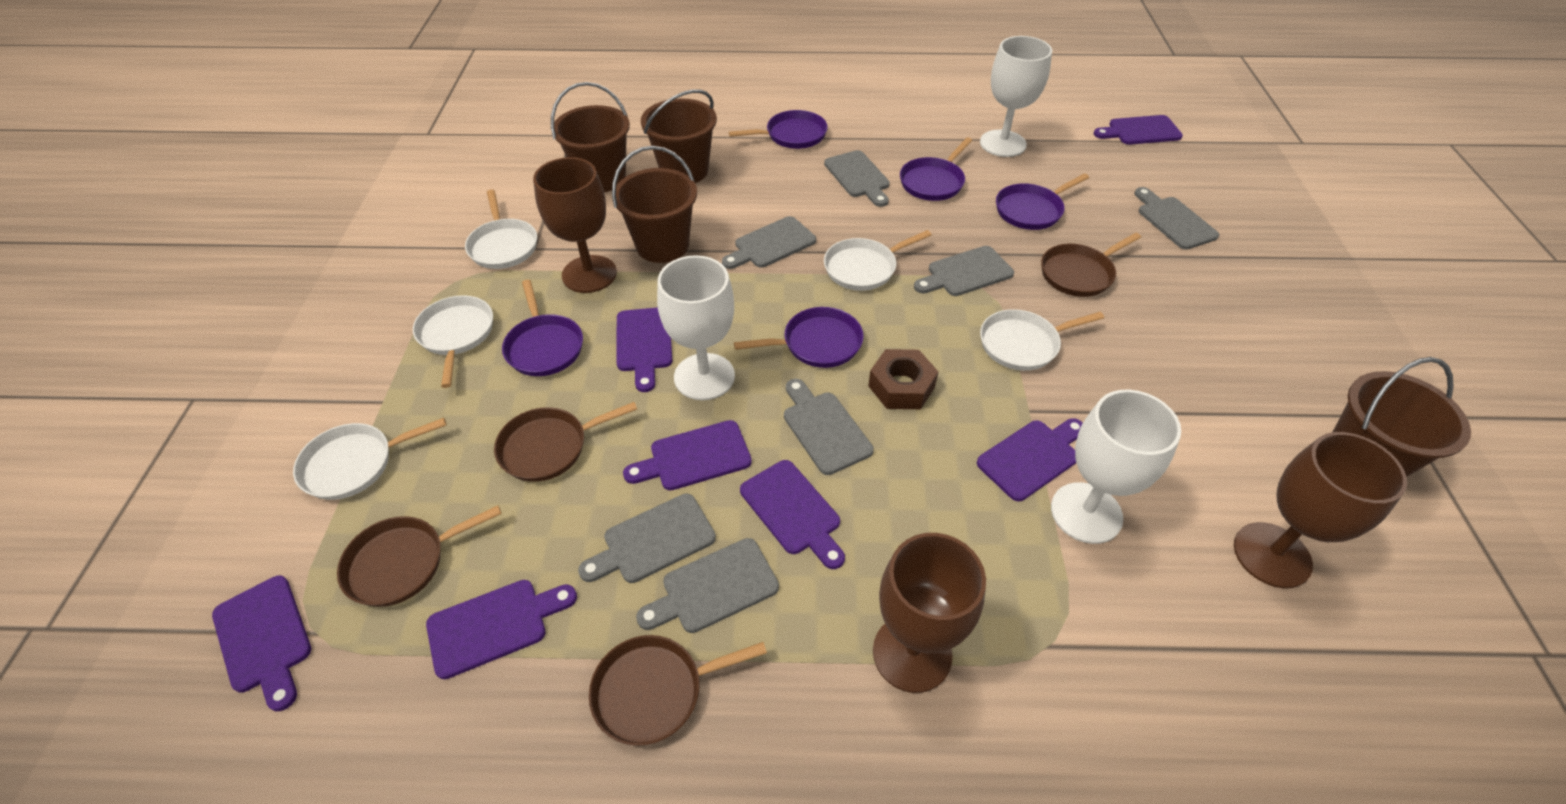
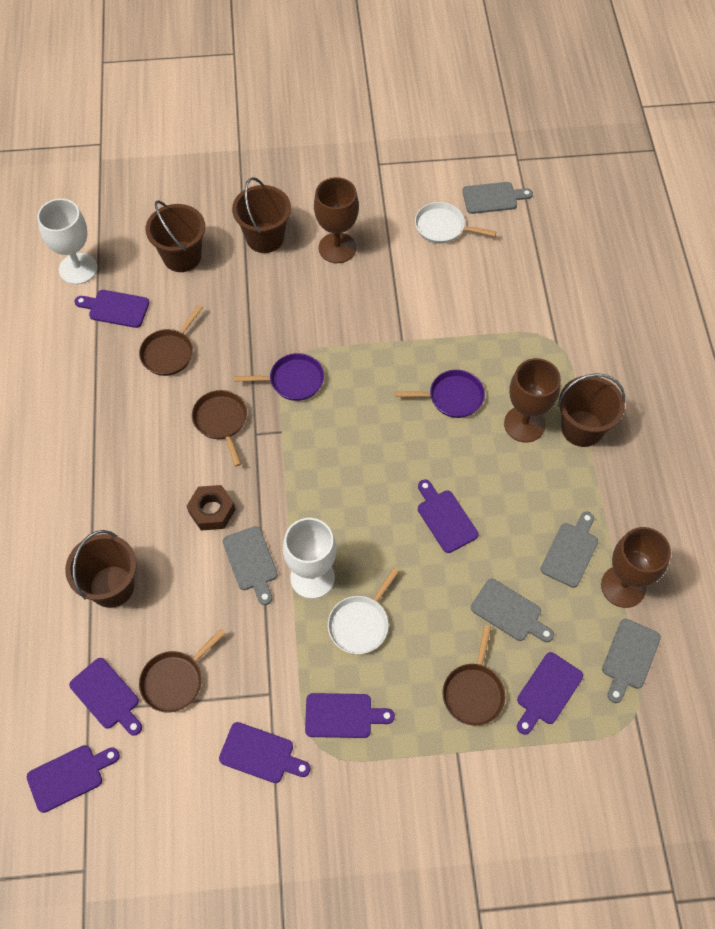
grey cutting board: [578,493,716,583] [636,538,779,633] [722,216,816,269] [784,379,874,475] [824,150,890,207] [914,246,1014,296] [1134,187,1219,250] = 7 -> [223,526,278,605] [462,182,533,214] [471,579,554,642] [540,512,598,588] [602,619,661,703] = 5
purple pan: [502,279,583,376] [729,110,828,149] [734,307,864,368] [900,137,972,201] [996,173,1089,230] = 5 -> [234,353,324,401] [395,370,485,418] = 2
white goblet: [657,255,735,400] [980,36,1052,157] [1051,390,1181,544] = 3 -> [37,199,98,285] [283,518,336,599] = 2
white pan: [293,418,447,500] [413,295,493,388] [465,190,537,269] [824,230,931,291] [980,309,1104,371] = 5 -> [328,568,399,654] [415,202,496,244] = 2

